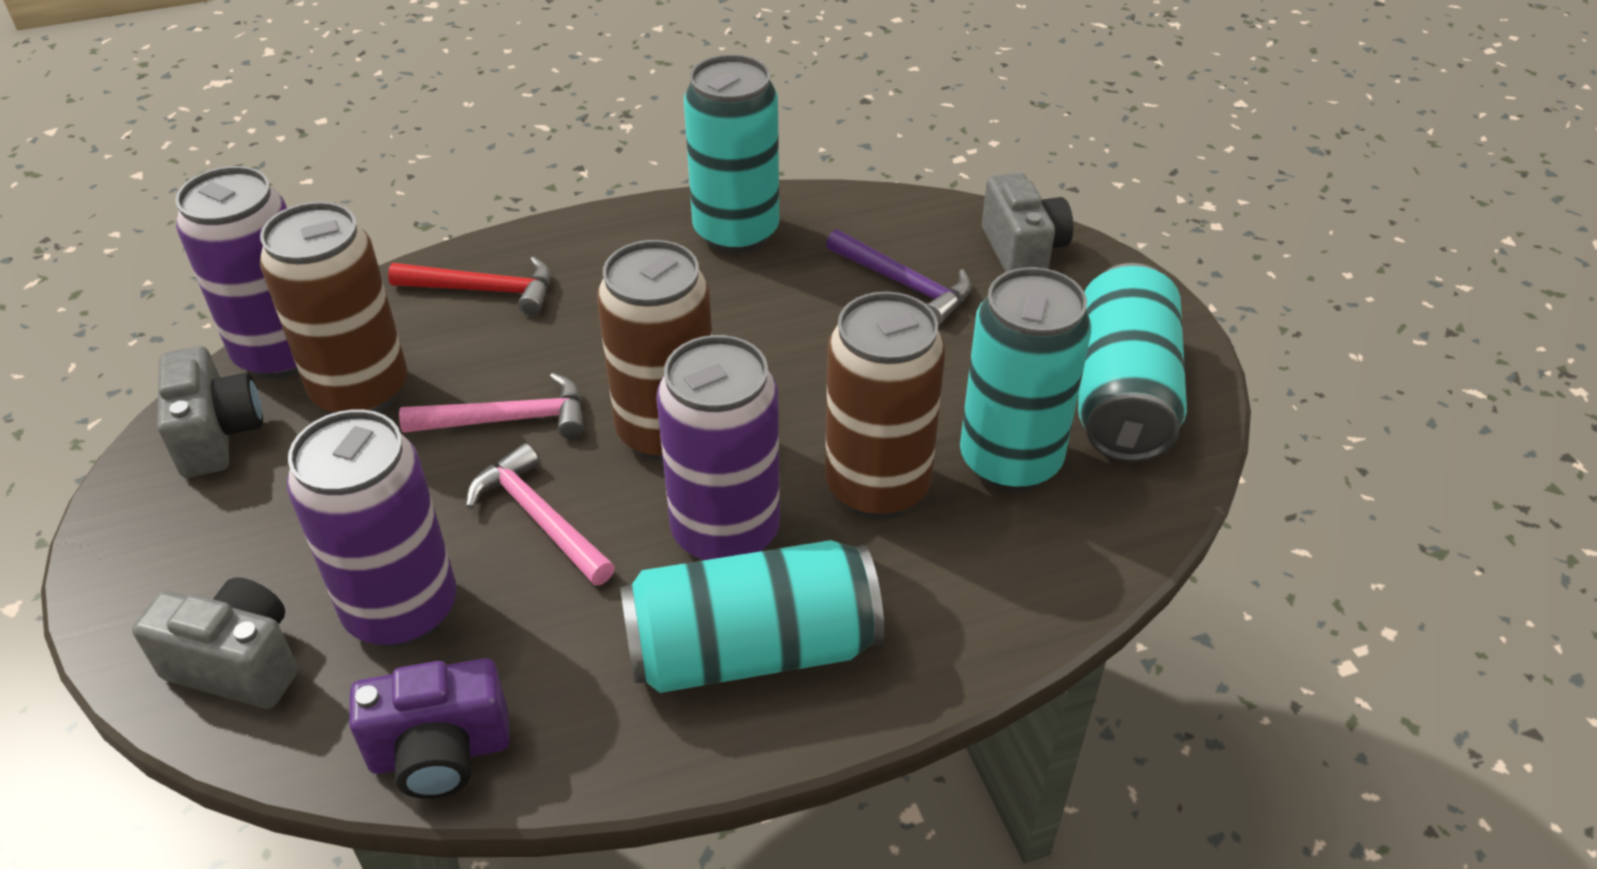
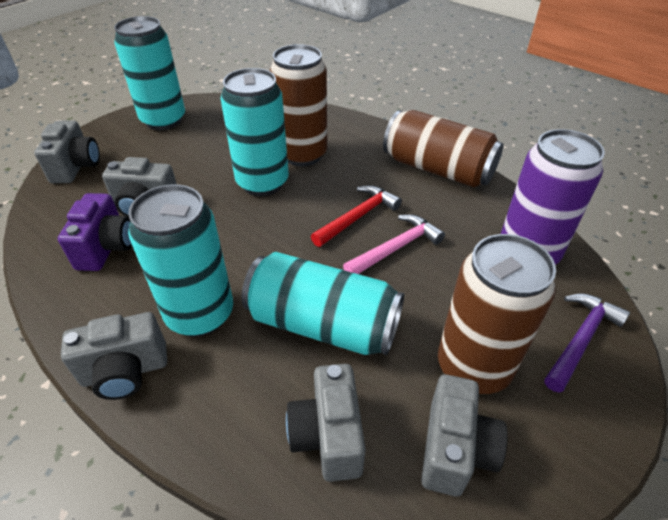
grey camera: [132,577,298,709] [157,346,263,478] [982,172,1073,272] = 3 -> [34,120,100,183] [61,312,167,400] [102,157,177,217] [286,364,365,482] [421,374,508,496] = 5
pink hammer: [399,373,584,439] [466,443,615,586] = 2 -> [343,214,445,274] = 1
purple can: [175,166,299,379] [287,409,456,647] [656,335,780,561] = 3 -> [501,129,605,265] = 1

